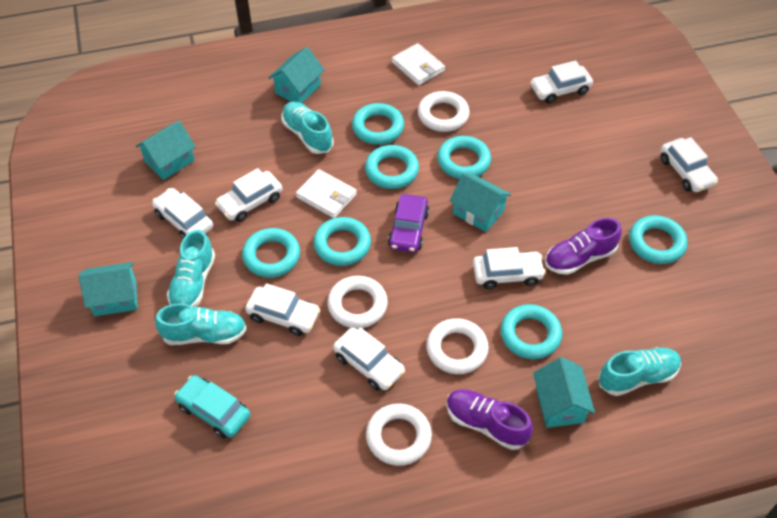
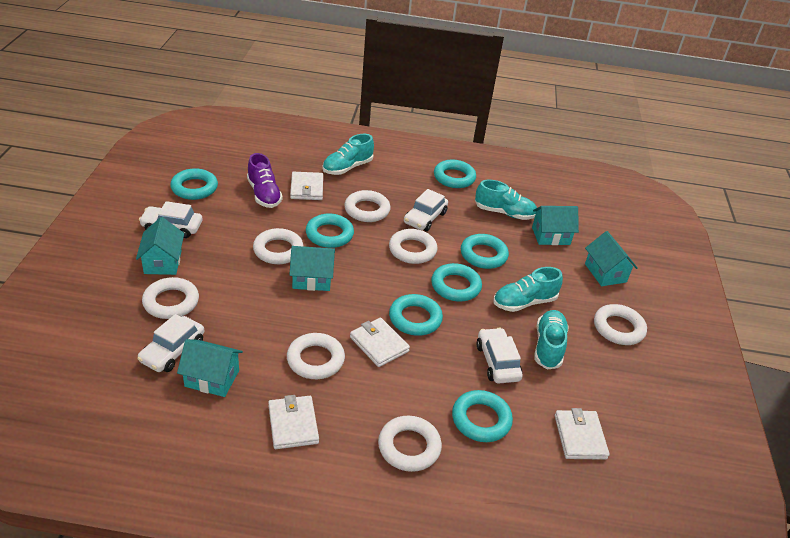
purple car: [388,194,429,253] = 1 -> none = 0
purple shoe: [446,389,533,450] [545,218,622,275] = 2 -> [247,153,283,208] = 1
turquoise car: [174,375,250,438] = 1 -> none = 0
white car: [152,188,213,239] [215,168,283,222] [245,283,320,336] [333,327,405,391] [473,247,546,289] [530,60,593,104] [661,137,718,192] = 7 -> [137,314,204,372] [139,201,202,238] [404,189,448,231] [476,328,523,384] = 4
white ring: [327,276,388,329] [366,403,432,466] [418,91,470,132] [426,318,489,374] = 4 -> [142,277,199,319] [253,228,304,264] [287,333,345,379] [344,190,390,222] [378,416,442,472] [389,229,437,264] [594,304,647,345] = 7
white wallet: [296,169,357,218] [392,43,445,85] = 2 -> [268,395,319,449] [290,172,323,200] [350,318,410,367] [555,408,610,460] = 4

